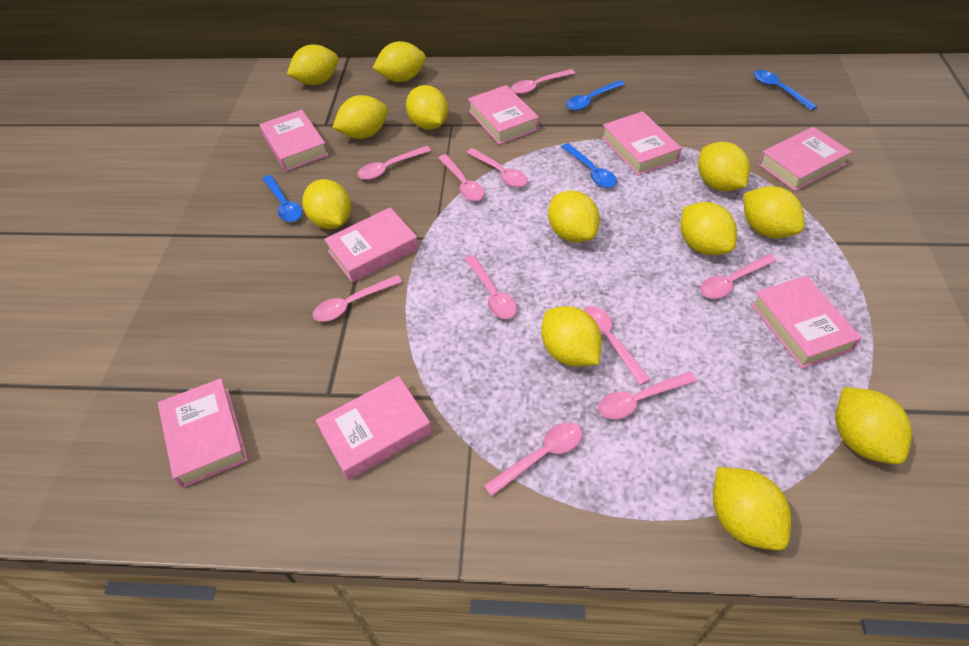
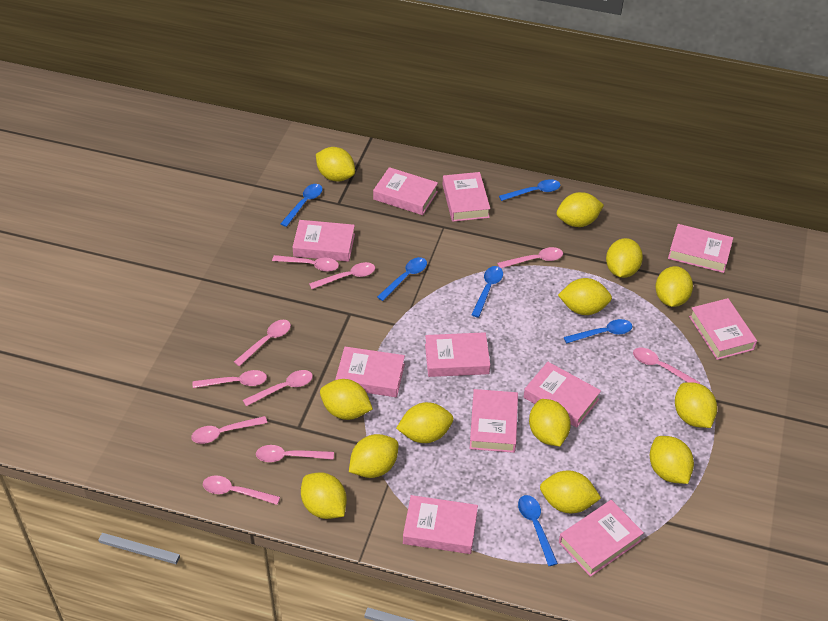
blue spoon: [263,175,302,222] [561,143,617,188] [566,80,625,111] [754,70,818,111] = 4 -> [280,184,323,227] [377,257,427,301] [471,266,503,318] [499,179,560,201] [518,495,558,566] [564,319,632,344] = 6
pink book: [158,378,248,488] [260,110,329,172] [316,376,432,480] [324,207,419,283] [468,85,539,145] [601,111,682,176] [751,276,862,368] [758,127,852,191] = 8 -> [293,220,355,262] [335,347,405,397] [373,167,438,215] [403,495,478,554] [425,332,490,377] [443,172,490,222] [470,389,518,453] [524,362,601,428] [559,500,644,577] [668,224,733,273] [689,298,757,360] = 11
yellow lemon: [287,45,338,85] [303,179,351,229] [332,95,388,139] [372,41,426,82] [406,85,448,130] [541,306,602,367] [548,191,600,243] [680,202,737,255] [698,142,750,191] [713,467,791,550] [744,186,804,238] [835,387,912,465] = 12 -> [301,472,347,519] [316,147,355,182] [320,379,373,420] [349,434,398,478] [396,402,453,443] [529,399,571,446] [540,471,601,513] [557,192,604,227] [558,278,612,315] [606,238,643,278] [650,436,694,484] [655,266,693,307] [675,382,717,428] = 13

